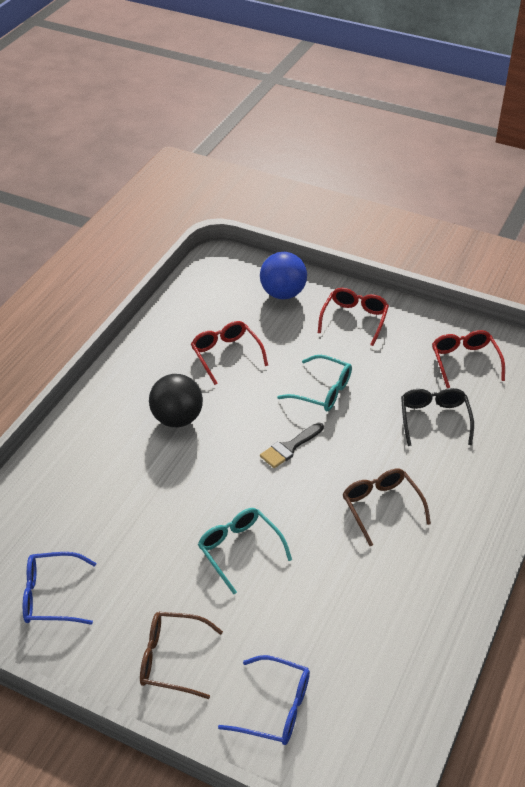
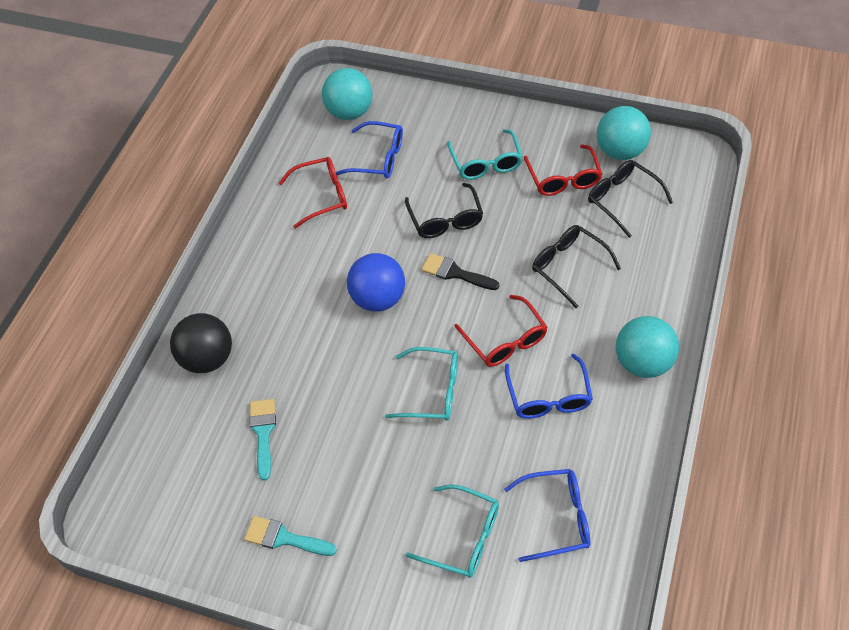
black glasses: [401,388,474,446] = 1 -> [405,183,483,238] [532,225,621,308] [588,160,673,238] = 3
blue glasses: [23,552,97,625] [218,655,310,745] = 2 -> [336,121,403,179] [504,469,590,562] [505,354,593,419] = 3
brown glasses: [140,612,223,699] [343,469,431,546] = 2 -> none = 0
turquoise ball: none = 0 -> [322,68,373,120] [597,106,651,160] [616,316,679,378] = 3
turquoise brush: none = 0 -> [244,516,337,556] [249,399,276,481] = 2
turquoise glasses: [198,508,292,594] [277,355,352,411] = 2 -> [385,347,458,421] [406,484,499,578] [447,129,523,180] = 3

